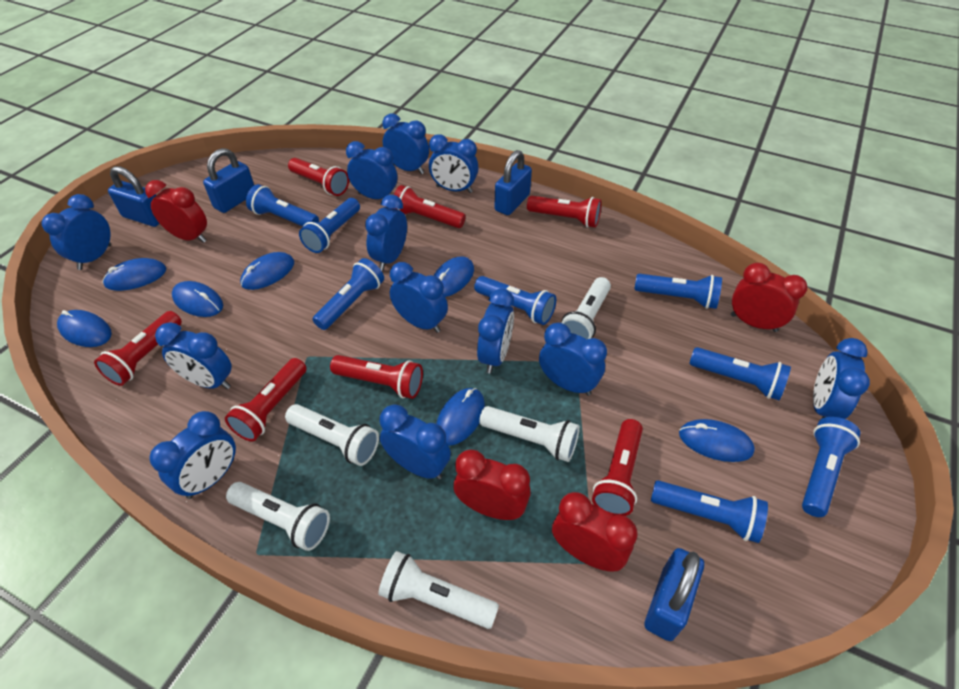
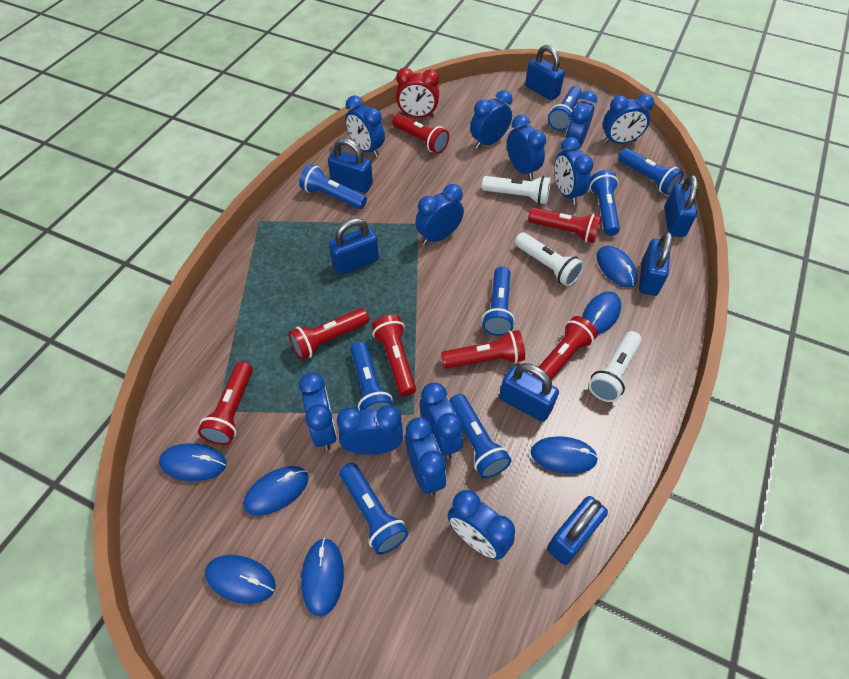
blue padlock: [108,166,160,227] [203,148,254,213] [494,150,532,215] [645,548,704,641] = 4 -> [328,138,373,193] [329,218,379,275] [499,363,559,422] [525,45,565,100] [547,496,608,565] [639,232,672,296] [664,175,698,237] = 7
red clock: [145,180,207,243] [453,450,531,520] [552,492,638,572] [731,263,807,332] = 4 -> [396,68,439,118] = 1
white flashlight: [226,482,330,551] [285,404,379,466] [378,551,499,629] [479,406,580,462] [561,277,611,339] = 5 -> [482,176,551,204] [515,232,584,287] [588,331,642,402] = 3

